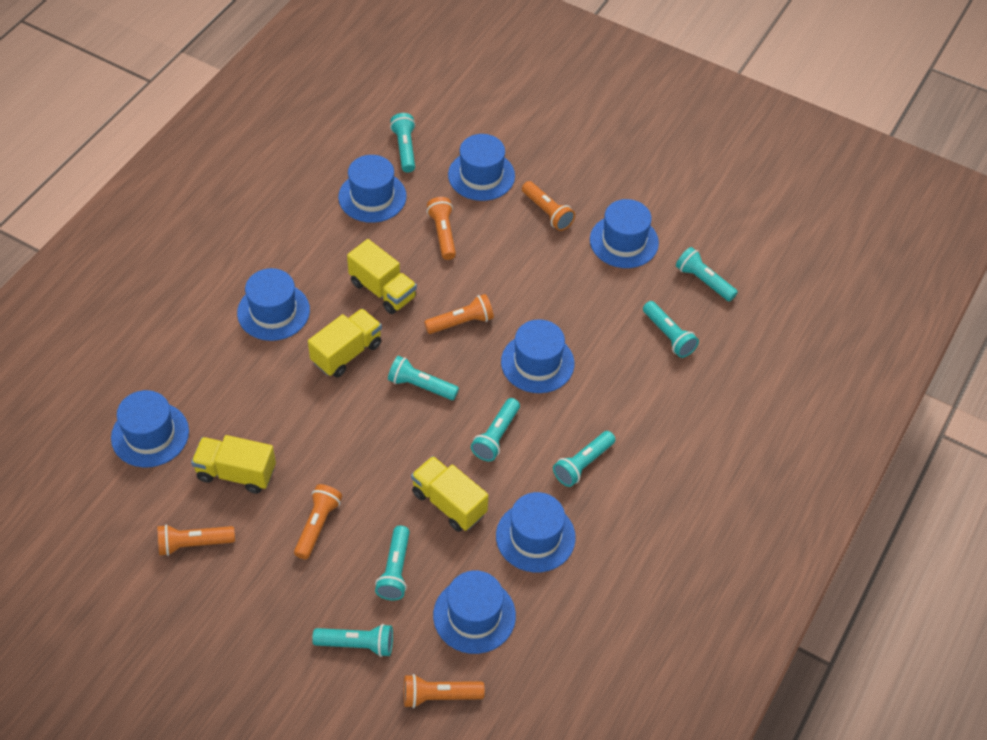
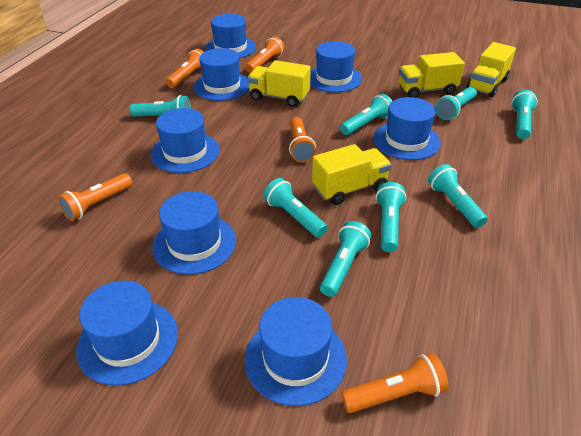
orange flashlight: [158,524,235,556] [294,484,342,559] [404,674,485,708] [424,294,494,334] [427,197,456,260] [522,181,575,231] = 6 -> [58,173,132,221] [166,49,204,88] [245,36,285,73] [289,117,316,163] [341,353,449,413] = 5

